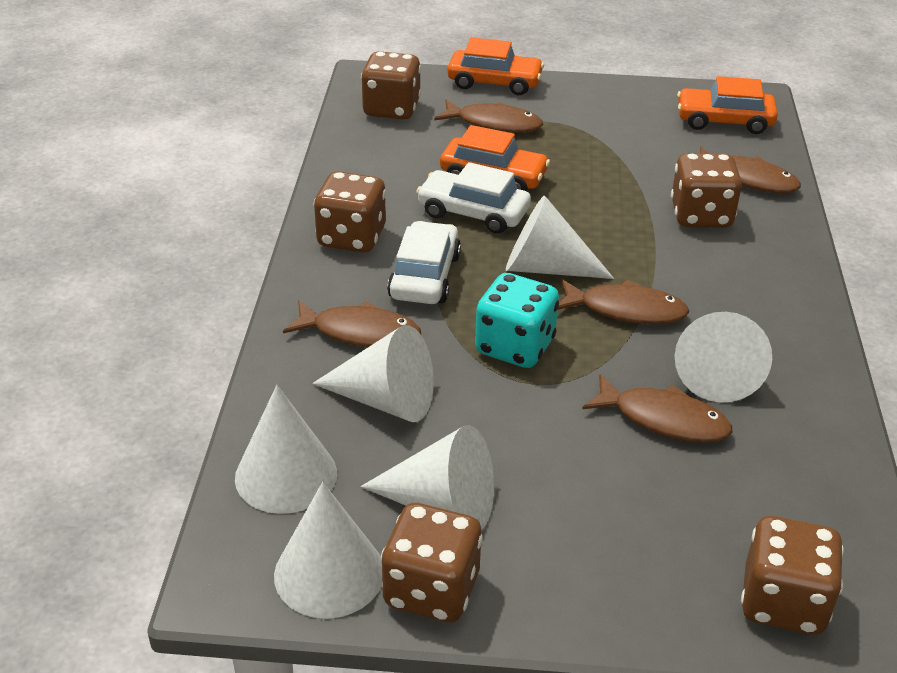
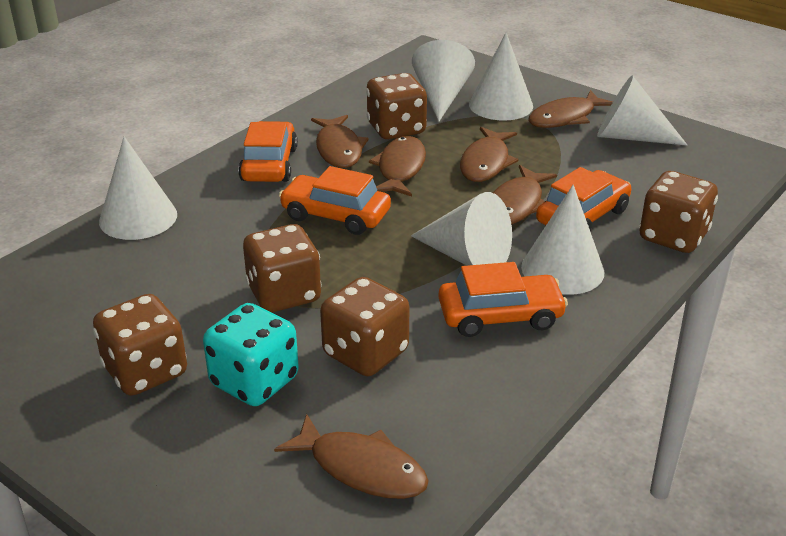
brown fish: [283,300,421,347] [434,99,543,133] [558,279,689,324] [582,374,733,443] [700,146,801,193] = 5 -> [274,414,429,499] [311,115,369,168] [369,136,426,196] [460,127,518,182] [493,165,557,224] [528,90,613,128] = 6
orange car: [440,125,550,191] [447,37,544,95] [677,76,778,134] = 3 -> [238,121,298,182] [279,166,391,235] [439,262,568,337] [536,167,631,230] = 4
white car: [387,221,461,304] [416,162,531,234] = 2 -> none = 0

